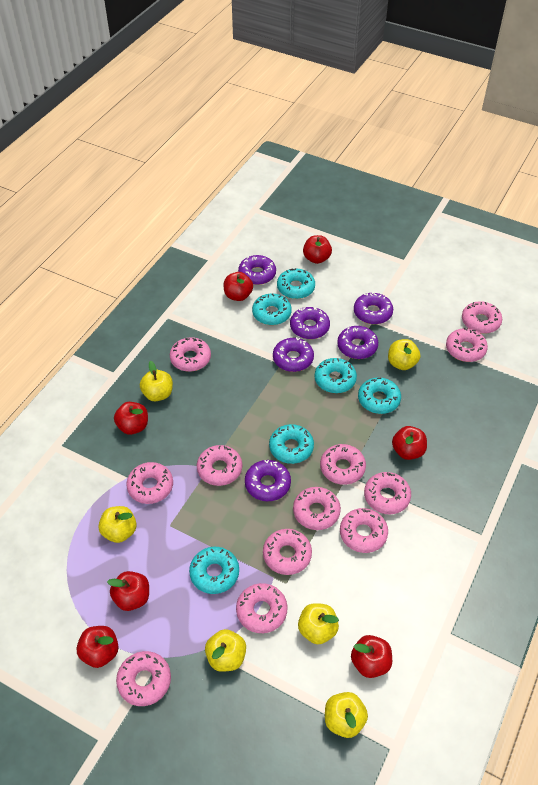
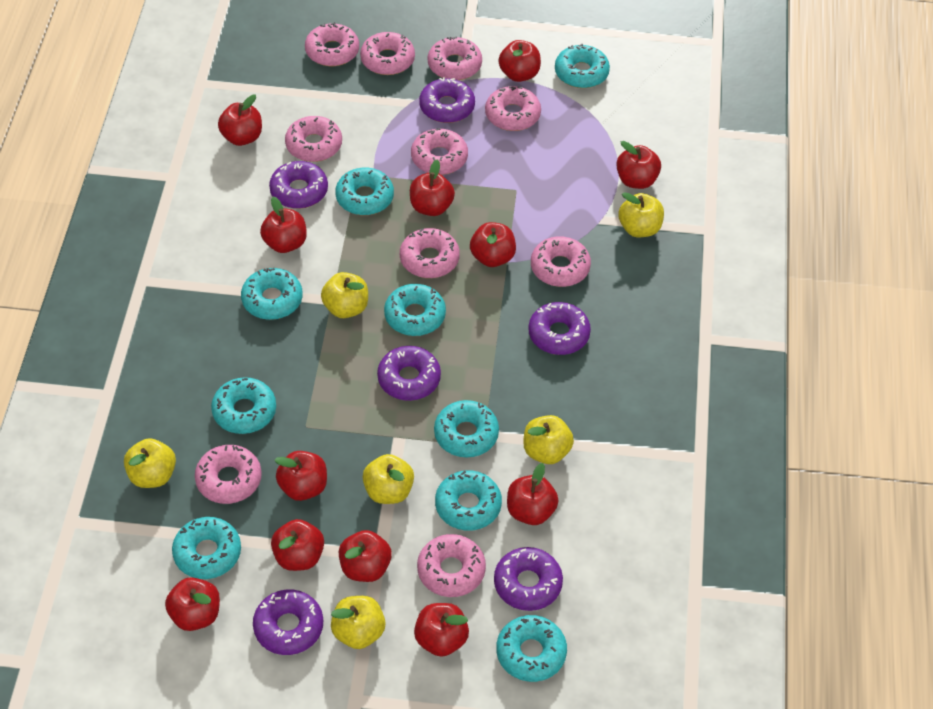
pink donut: [116,651,171,706] [126,462,173,504] [170,337,211,372] [197,445,242,486] [236,583,287,633] [263,529,312,575] [293,487,341,530] [320,444,366,485] [340,508,388,553] [364,472,411,514] [446,328,488,362] [462,301,502,334] = 12 -> [195,445,262,504] [285,116,342,162] [305,22,359,66] [360,32,415,75] [400,228,460,278] [411,128,468,175] [417,534,486,597] [428,36,482,80] [485,86,541,131] [531,236,591,287] = 10
red apple: [76,626,119,668] [107,571,149,611] [114,402,148,435] [224,272,253,301] [303,235,332,264] [351,635,392,678] [392,426,427,460] = 7 -> [165,577,220,631] [218,95,262,146] [260,197,307,253] [271,519,324,571] [275,451,327,501] [339,530,392,582] [410,160,455,216] [414,603,469,657] [470,222,516,267] [498,40,541,82] [507,463,559,525] [616,141,661,189] = 12
turquoise donut: [189,547,239,594] [252,293,292,325] [269,424,314,464] [277,268,315,299] [315,358,357,393] [358,377,401,414] = 6 -> [172,517,241,579] [211,377,276,434] [241,268,303,320] [335,168,394,215] [384,284,446,336] [434,400,499,458] [435,470,502,531] [496,615,567,682] [555,44,610,88] = 9

